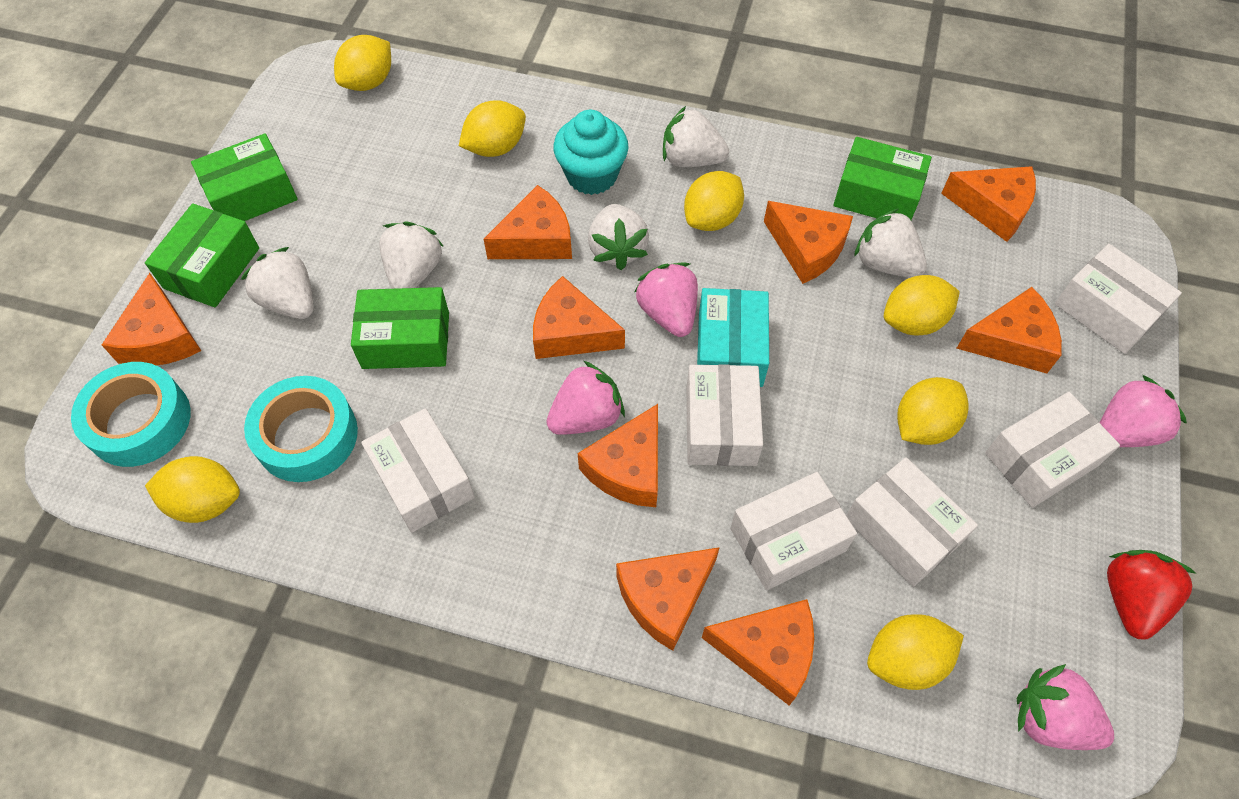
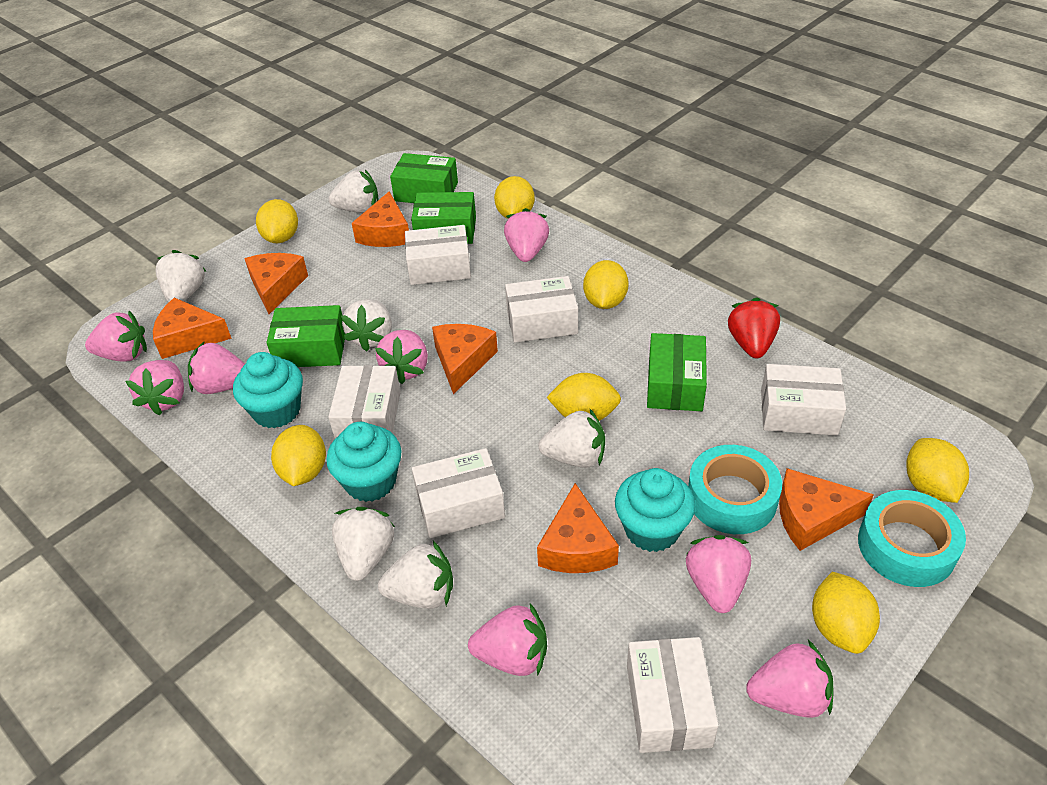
orange cheese: [102,273,201,365] [484,185,572,259] [533,276,625,359] [578,404,658,507] [616,547,720,651] [702,599,814,705] [764,201,853,284] [941,166,1036,242] [956,287,1062,373] = 9 -> [153,298,232,359] [244,253,308,314] [352,191,409,247] [432,324,498,394] [537,483,619,573] [779,468,874,551] = 6
pink strawberry: [546,361,625,435] [634,263,698,337] [1017,664,1114,750] [1100,375,1187,447] = 4 -> [85,311,147,361] [125,360,184,416] [188,341,245,394] [375,330,428,384] [468,603,547,676] [504,208,549,262] [686,535,751,613] [746,640,834,718] = 8
turquoise box: [697,288,769,387] = 1 -> none = 0
turquoise cupcake: [553,110,629,195] = 1 -> [233,352,303,428] [326,422,402,502] [615,468,695,552] = 3
white strawberry: [241,247,314,319] [379,222,444,289] [588,204,649,270] [663,106,729,167] [854,208,927,278] = 5 -> [155,250,206,302] [328,170,378,213] [332,507,395,581] [341,299,392,352] [378,541,453,609] [538,408,605,468] = 6

